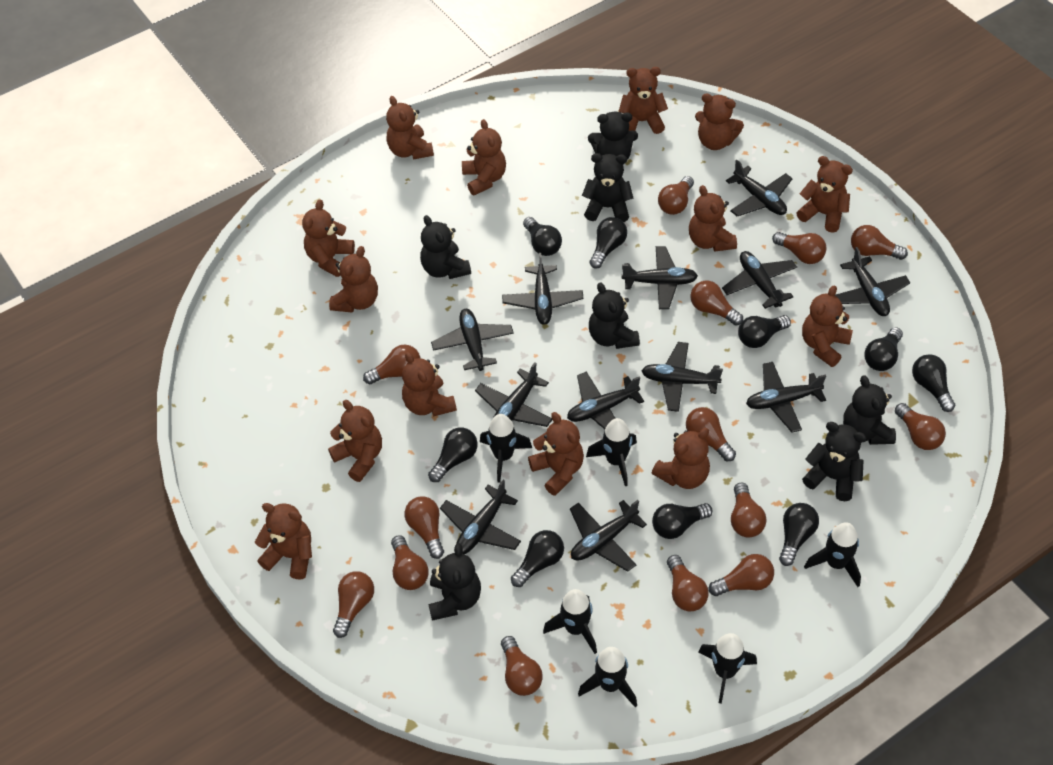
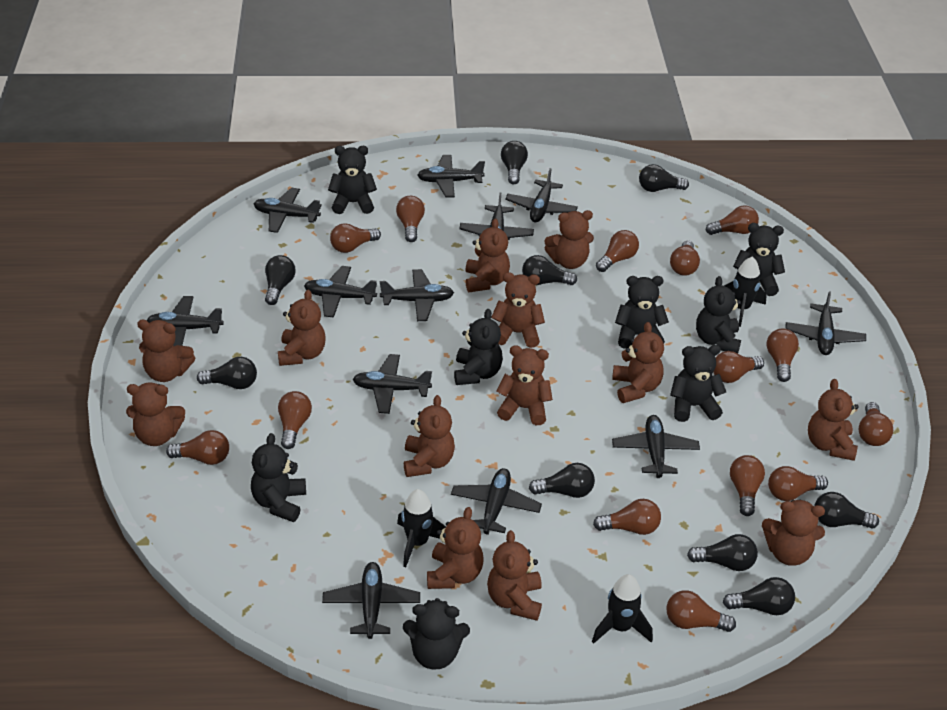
black rocket: [480,414,532,483] [543,589,597,654] [578,647,637,707] [586,418,637,486] [698,633,757,704] [804,522,861,587] = 6 -> [397,489,446,567] [592,574,653,644] [724,257,767,327] = 3
black teddy bear: [420,215,471,279] [428,543,481,621] [582,153,634,222] [588,112,638,160] [589,282,640,349] [802,422,867,501] [843,375,896,445] = 7 -> [251,433,306,522] [328,146,377,214] [403,598,470,670] [454,309,503,385] [615,276,669,349] [670,345,726,422] [696,276,741,354] [733,223,785,296] = 8
brown teddy bear: [255,503,312,579] [302,199,355,277] [328,400,382,482] [329,246,378,313] [386,96,434,160] [402,352,457,416] [462,119,506,195] [528,412,584,496] [619,67,668,134] [652,428,710,489] [689,185,737,251] [695,94,744,150] [797,156,853,233] [802,285,853,367] = 14 -> [126,382,185,446] [137,320,195,382] [278,290,326,366] [404,395,455,477] [427,507,484,589] [465,218,510,292] [487,530,542,621] [491,272,545,348] [496,345,553,425] [544,210,594,269] [612,322,664,403] [762,499,825,566] [808,379,859,461] = 13

